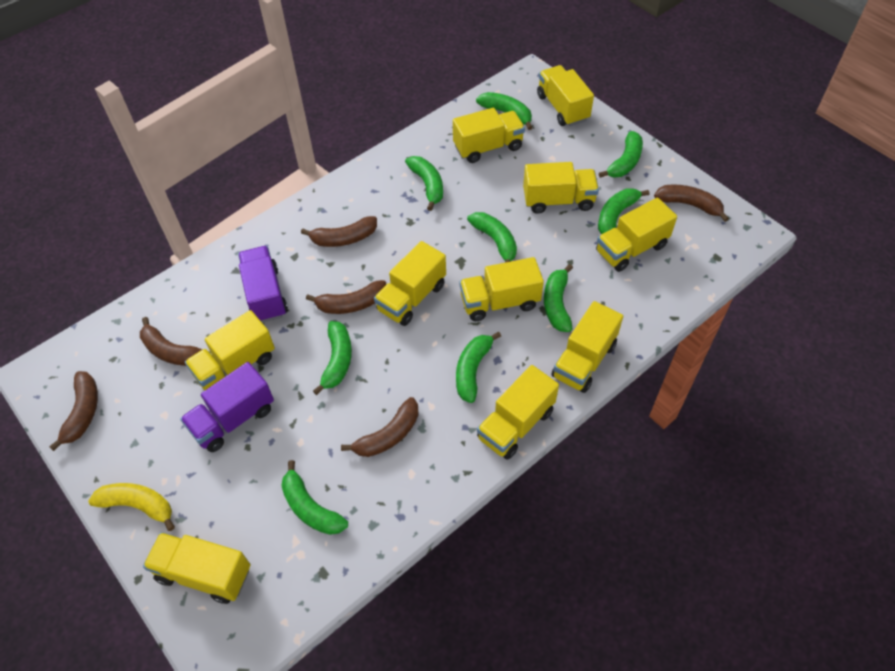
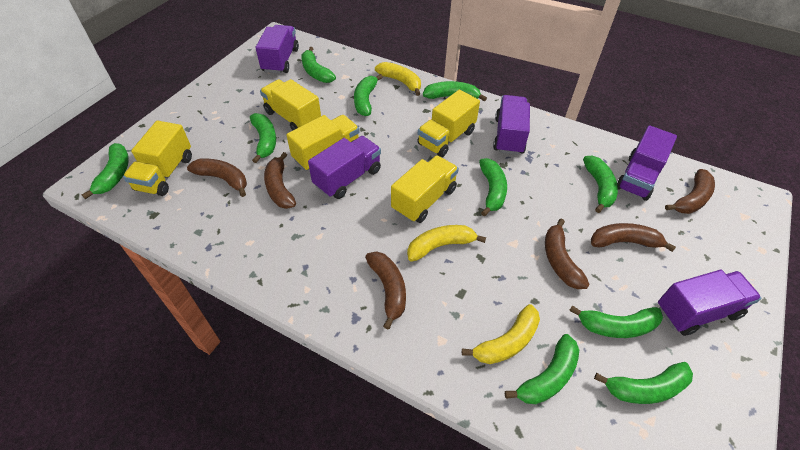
green banana: [281,460,348,535] [313,321,352,395] [405,156,443,211] [456,332,501,403] [467,212,517,263] [476,92,533,130] [544,264,573,332] [598,189,650,234] [599,131,643,178] = 9 -> [82,143,129,199] [250,113,276,163] [301,47,336,83] [354,74,383,116] [423,81,487,102] [479,158,507,216] [505,334,579,404] [569,305,663,338] [583,156,618,213] [594,362,693,404] = 10
purple truck: [180,362,274,452] [238,246,288,323] = 2 -> [255,25,299,74] [308,136,381,199] [493,95,530,155] [617,125,677,201] [658,270,761,336] = 5
yellow banana: [88,483,175,531] = 1 -> [375,62,421,96] [407,225,486,262] [462,304,540,364] = 3
yellow truck: [143,532,251,604] [185,310,275,390] [374,241,446,326] [453,108,525,163] [459,257,544,321] [477,365,559,460] [523,162,599,214] [537,65,594,126] [552,301,623,393] [596,198,677,272] = 10 -> [123,120,192,196] [260,79,321,131] [286,115,360,171] [391,155,459,223] [417,90,480,157] = 5

